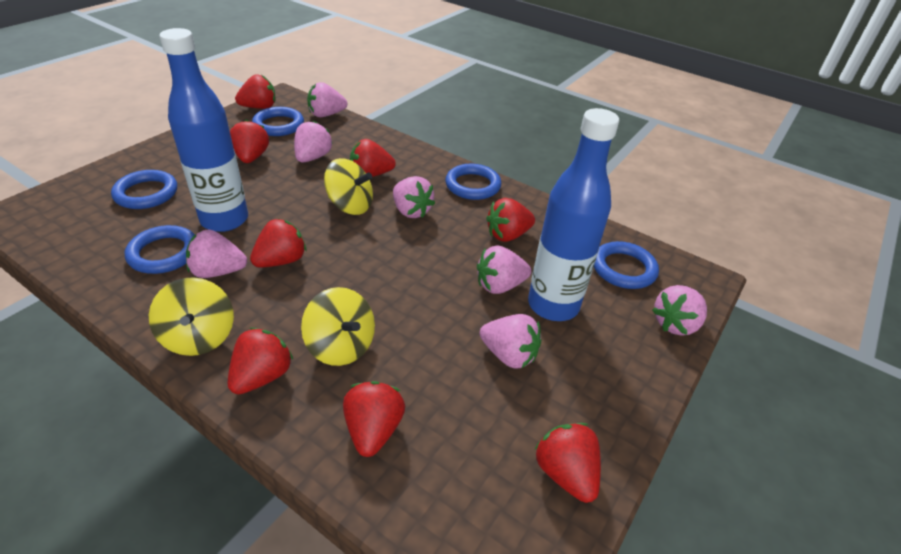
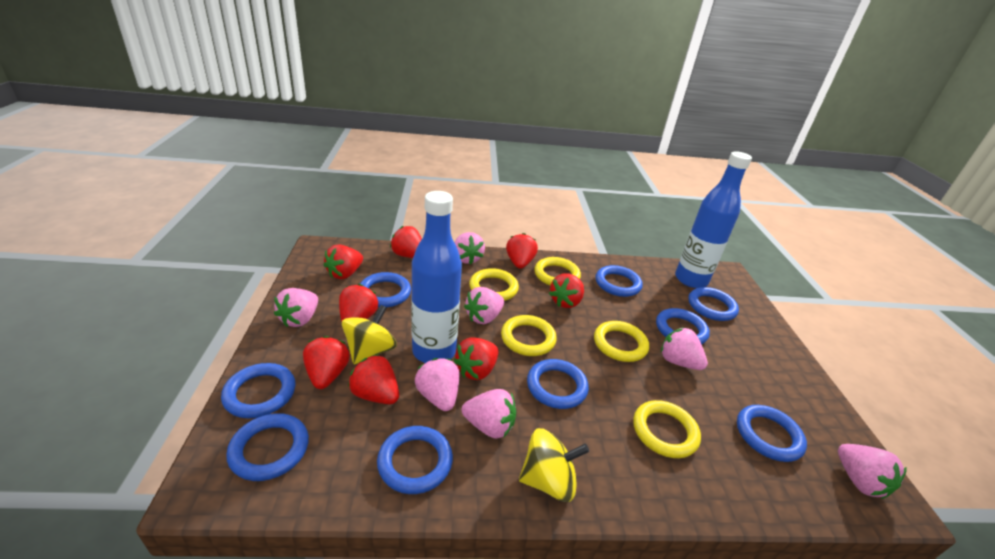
blue ring: [111,170,177,209] [125,225,195,274] [252,107,304,136] [445,164,501,200] [594,241,659,289] = 5 -> [221,363,295,418] [226,413,309,481] [360,272,411,307] [377,426,453,494] [527,359,589,409] [596,265,642,297] [656,308,710,344] [688,287,739,321] [737,405,807,462] = 9
yellow ring: none = 0 -> [469,268,519,301] [501,315,557,356] [534,257,581,285] [594,321,649,362] [633,400,701,458] = 5
yellow spinning top: [149,277,234,356] [301,287,375,366] [324,158,373,215] = 3 -> [342,305,397,364] [519,428,589,502] = 2

